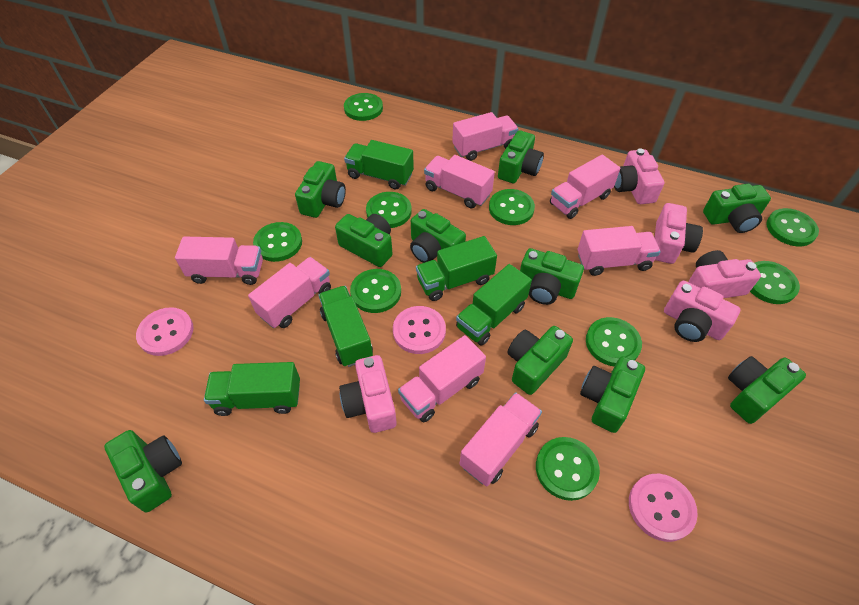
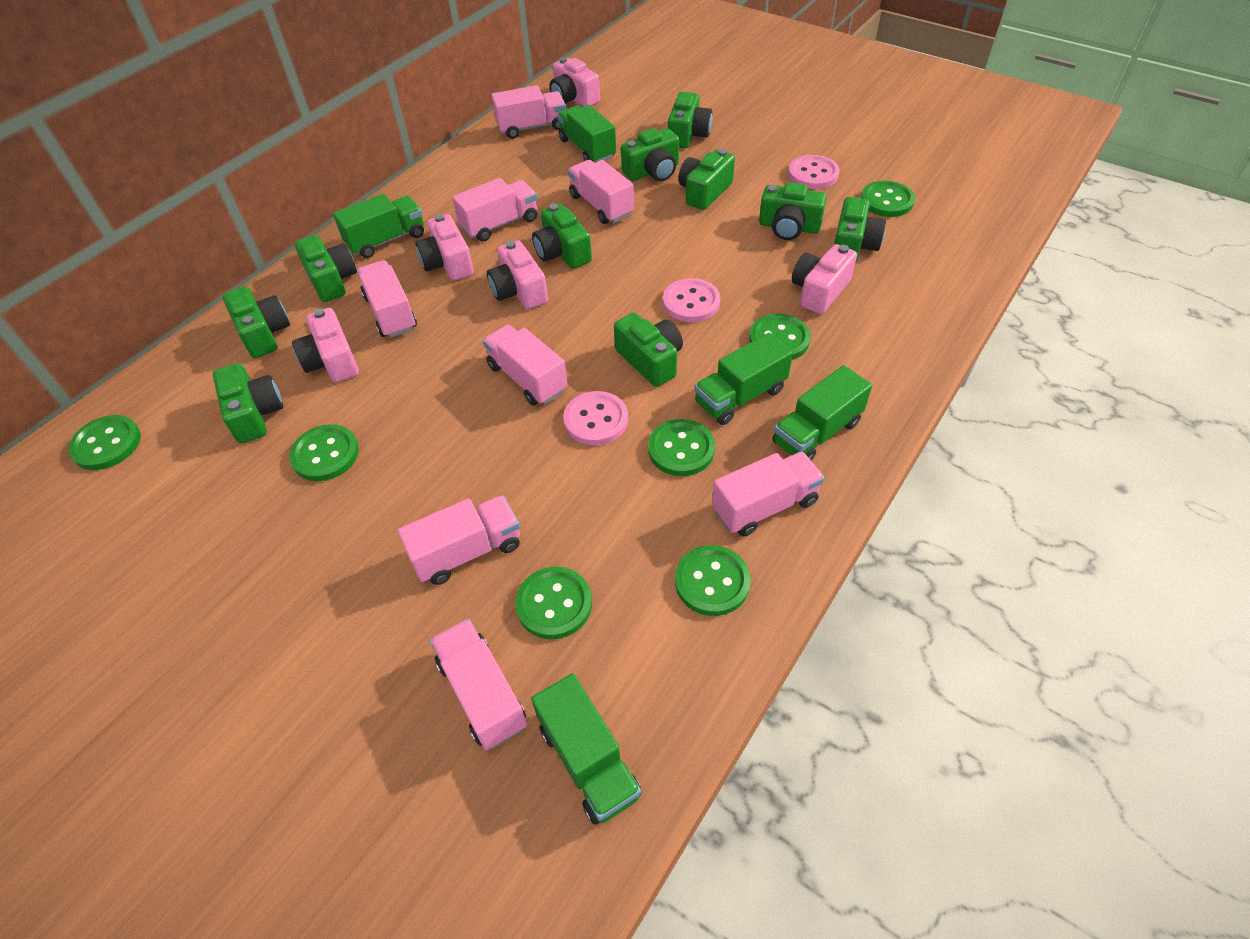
green button: [253,222,302,262] [344,93,383,121] [350,269,401,313] [366,192,412,228] [489,189,535,225] [536,437,600,501] [586,317,642,366] [750,261,800,304] [766,208,819,246] = 9 -> [68,415,141,470] [289,424,359,481] [515,567,592,639] [648,419,715,476] [675,545,751,616] [749,314,811,360] [861,181,915,217] = 7

